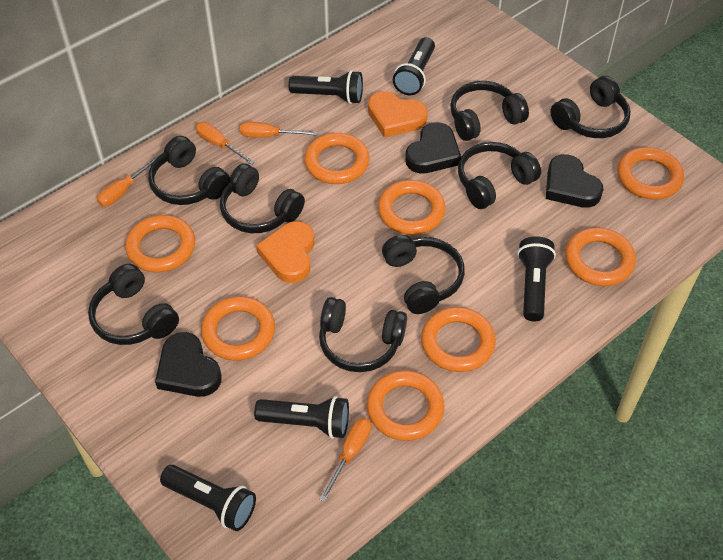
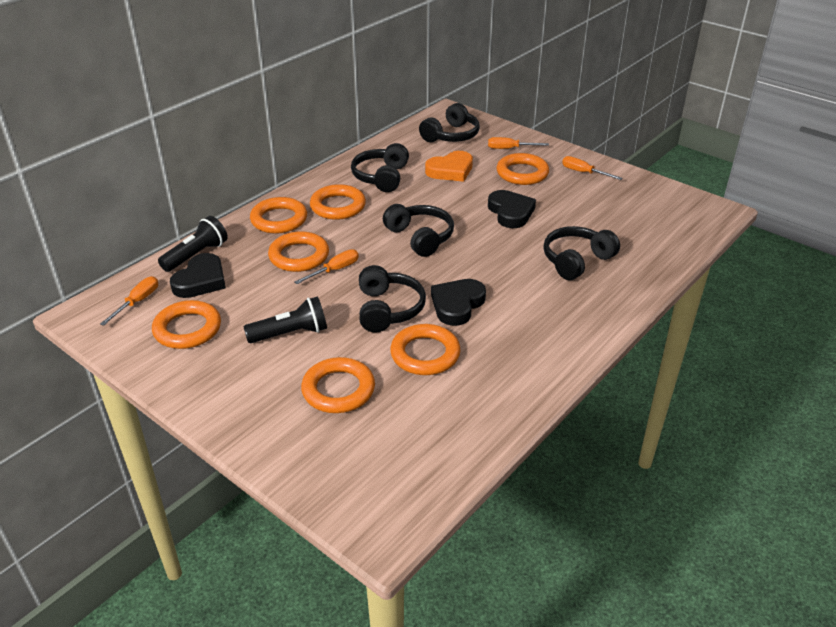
black flashlight: [160,465,256,531] [254,396,349,439] [288,70,363,104] [393,37,435,95] [517,236,556,321] = 5 -> [158,216,228,272] [244,296,327,343] = 2
black headphones: [88,264,179,345] [148,136,230,205] [220,163,305,233] [319,297,407,372] [382,235,465,314] [450,81,529,141] [458,142,541,209] [550,76,631,138] = 8 -> [351,143,409,192] [359,265,426,332] [383,204,454,257] [419,103,480,142] [543,226,620,280] = 5
orange heart: [256,221,314,283] [368,91,428,138] = 2 -> [425,151,473,182] = 1
orange ring: [125,215,195,273] [201,296,275,361] [304,133,370,184] [367,370,445,441] [378,180,446,235] [421,307,496,372] [565,227,636,286] [617,147,684,200] = 8 -> [152,300,221,349] [250,197,307,234] [268,231,329,272] [301,357,375,413] [310,184,366,220] [390,324,461,375] [497,153,549,185] = 7

